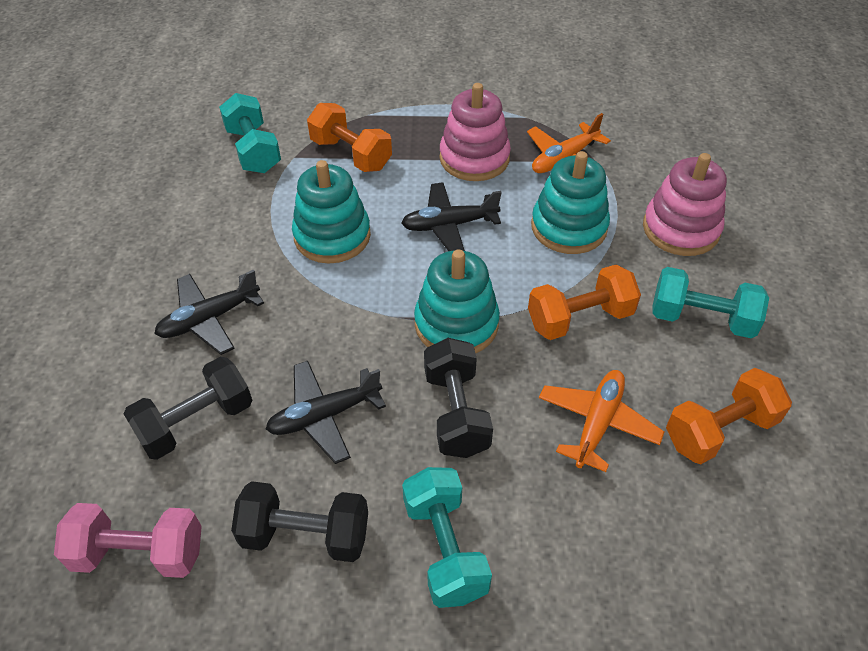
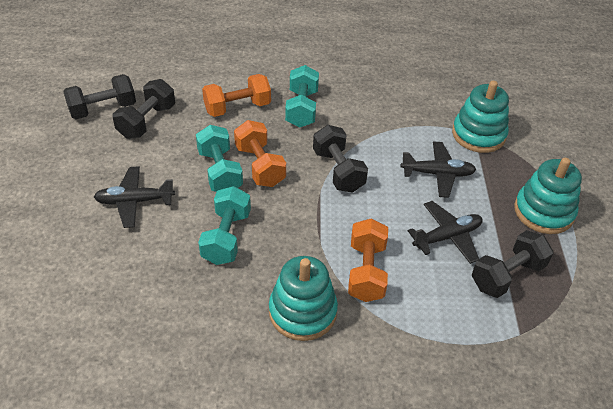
black dumbbell: [124,357,252,460] [231,481,368,562] [424,338,493,458] = 3 -> [63,74,136,119] [113,79,175,139] [313,125,368,193] [472,230,553,298] = 4
orange plane: [527,113,611,173] [539,370,664,472] = 2 -> none = 0
pink dumbbell: [54,503,202,578] = 1 -> none = 0
pink stacking toy: [439,83,511,181] [643,153,727,256] = 2 -> none = 0

